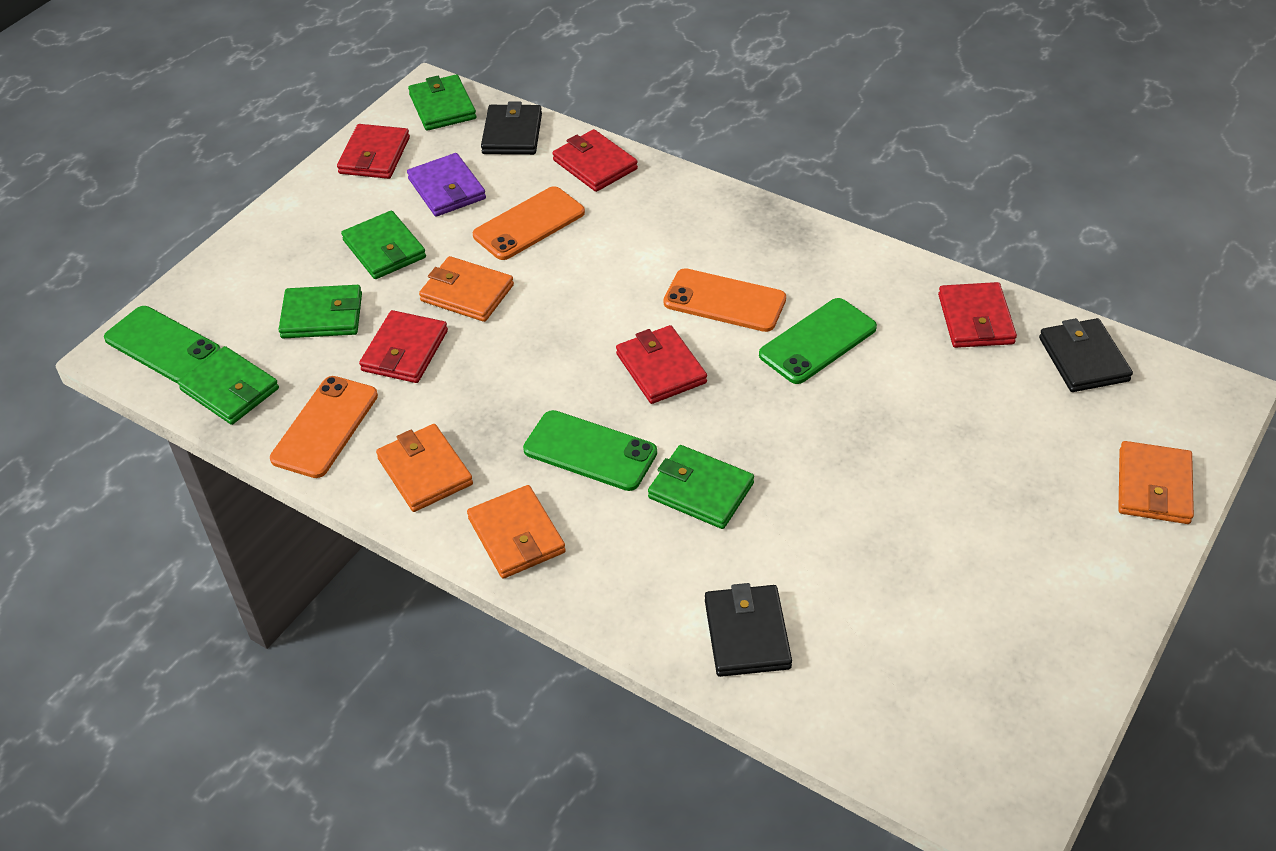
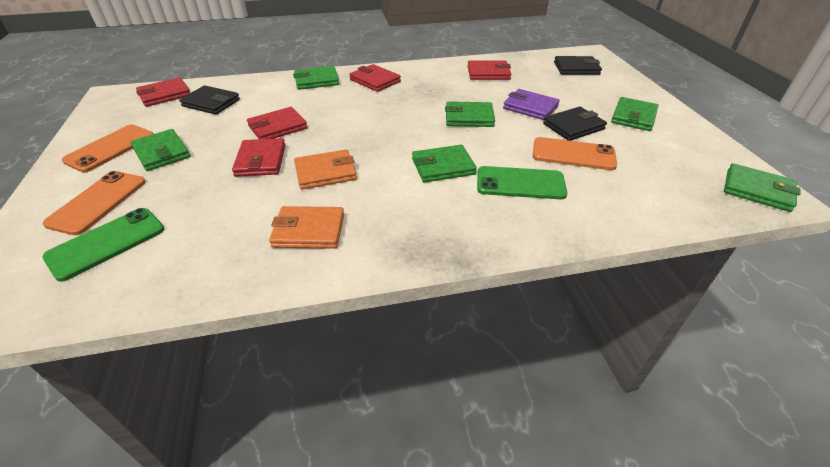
green phone: [104,306,221,383] [523,410,657,491] [759,298,877,384] = 3 -> [42,208,164,282] [477,166,567,199] = 2
green wallet: [178,346,279,425] [279,285,362,338] [341,211,426,279] [408,75,477,131] [648,445,754,529] = 5 -> [131,129,190,171] [293,66,339,90] [412,145,477,183] [445,101,495,127] [611,97,658,131] [724,163,801,212] = 6
orange wallet: [376,424,473,512] [419,256,514,322] [467,485,566,579] [1118,441,1194,524] = 4 -> [269,206,344,249] [294,149,357,190] = 2

